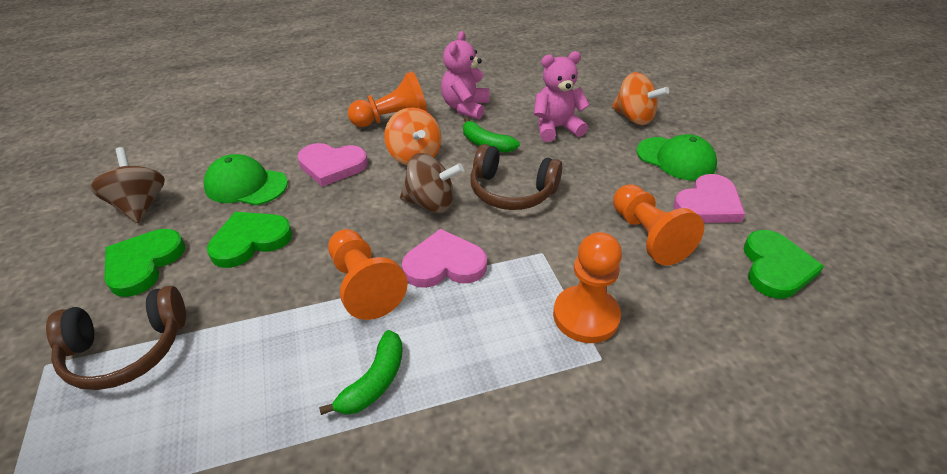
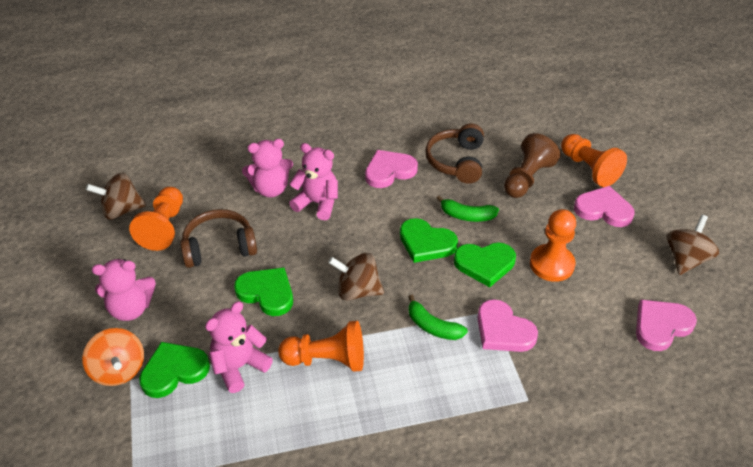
brown pawn: none = 0 -> [504,133,560,198] = 1
brown spinning top: [90,147,165,223] [400,153,464,213] = 2 -> [86,173,146,220] [328,253,384,301] [667,214,719,275] = 3
green cap: [204,154,288,205] [637,134,717,181] = 2 -> none = 0
green heart: [104,229,185,297] [207,212,292,268] [744,230,824,299] = 3 -> [139,342,210,398] [234,268,293,316] [400,218,458,263] [454,242,516,287] = 4
orange spinning top: [384,107,442,166] [612,72,669,125] = 2 -> [82,328,144,386] = 1
pink heart: [298,143,368,187] [402,229,487,288] [673,174,745,223] = 3 -> [365,150,418,188] [477,299,538,352] [574,186,635,227] [636,299,697,351] = 4
pink teddy bear: [441,31,489,119] [534,51,590,142] = 2 -> [92,259,156,321] [205,302,273,393] [242,139,293,198] [289,143,338,220] = 4

